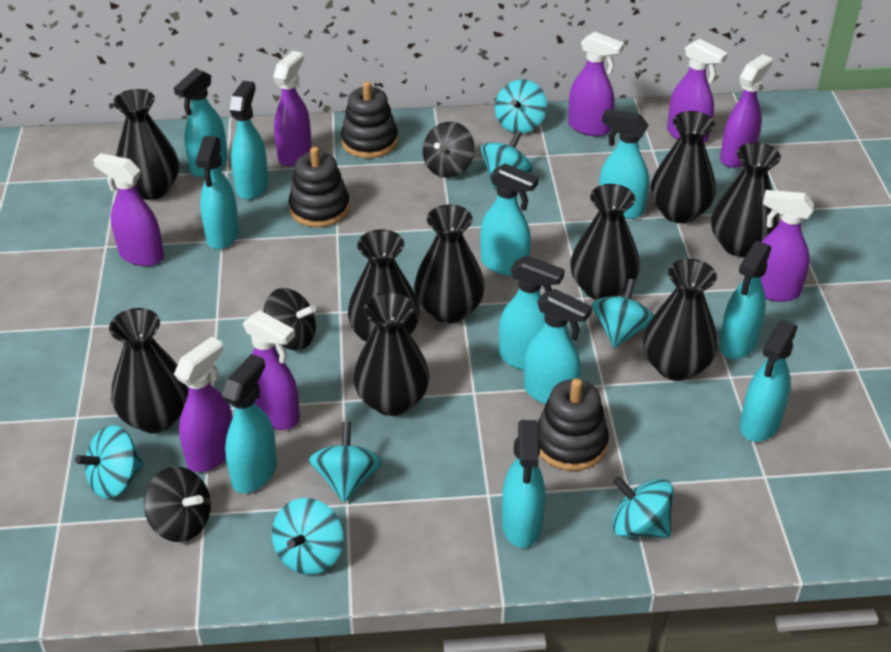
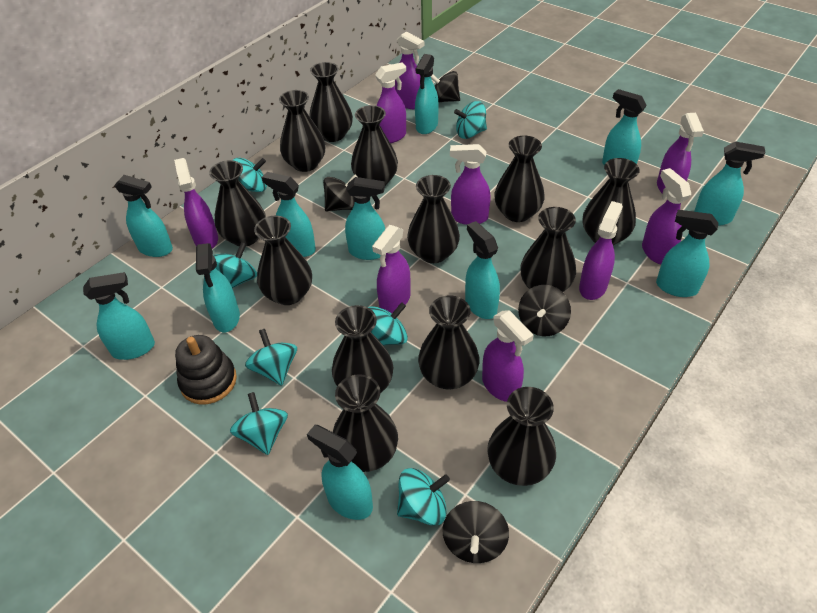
black spinning top: [144,466,211,542] [264,288,316,350] [423,122,475,178] = 3 -> [323,174,358,211] [431,71,460,103] [442,501,509,563] [518,285,571,336] = 4
black stacking toy: [289,147,350,227] [341,81,398,158] [537,378,609,471] = 3 -> [175,335,237,405] = 1
black vase: [109,308,188,433] [113,89,179,200] [348,229,420,342] [353,292,430,416] [414,205,485,323] [570,184,640,300] [643,259,718,381] [651,111,716,223] [711,142,781,257] = 9 -> [209,160,266,246] [254,216,312,305] [279,90,325,172] [309,62,353,142] [332,305,393,393] [333,374,398,472] [351,105,398,186] [407,175,460,263] [418,295,480,389] [487,387,556,486] [494,136,545,222] [520,207,576,292] [583,158,640,245] = 13
purple spray bottle: [93,153,164,266] [174,336,233,472] [243,310,300,430] [273,51,312,166] [568,31,624,136] [667,39,728,143] [720,54,772,168] [761,190,814,302] = 8 -> [174,158,218,249] [372,225,411,313] [375,62,406,143] [395,32,424,109] [450,144,491,225] [482,310,534,402] [579,201,623,300] [642,168,691,264] [657,113,704,194] = 9

